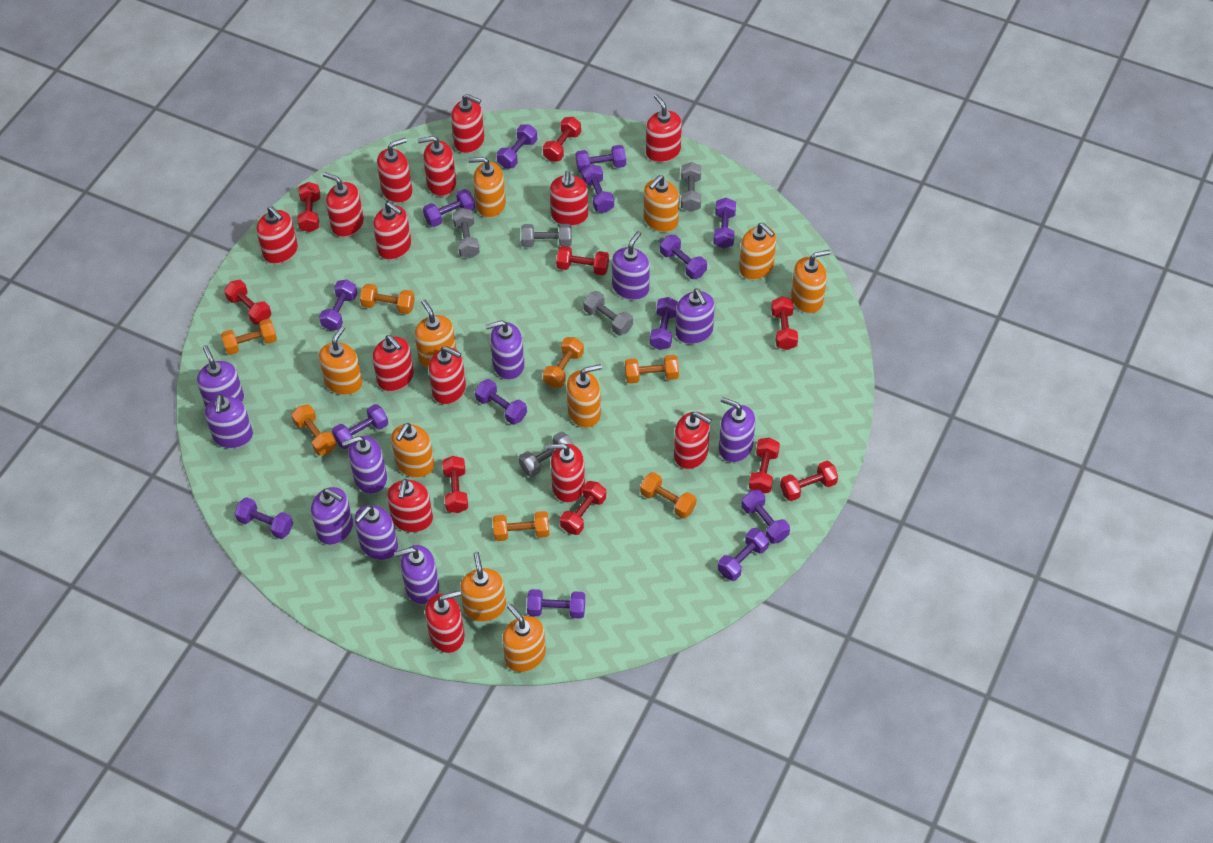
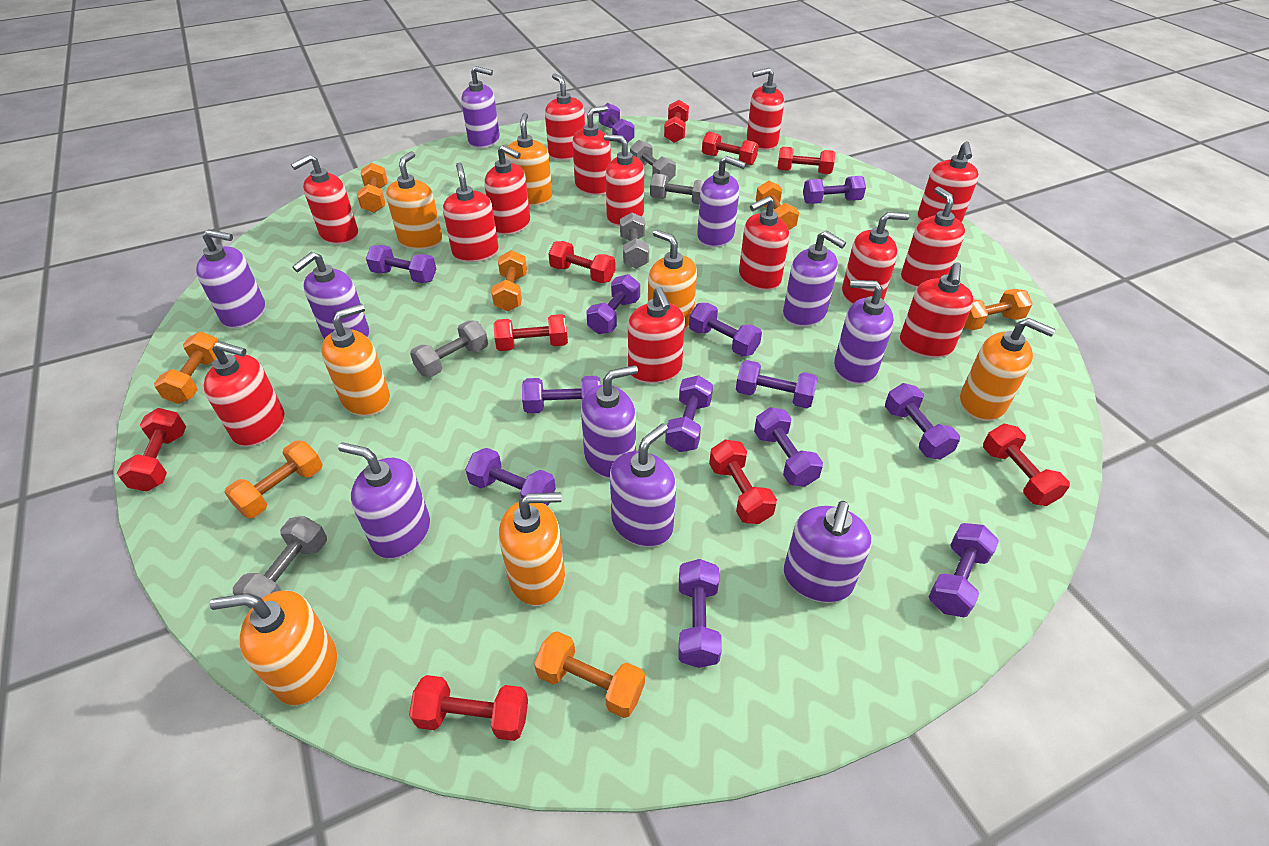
orange soap dispenser: [319,326,363,395] [391,423,435,478] [415,299,456,368] [460,552,506,622] [468,157,506,218] [502,604,546,672] [567,364,602,428] [644,175,679,232] [739,223,776,280] [791,250,831,314] = 10 -> [210,590,337,705] [321,304,390,416] [386,151,442,250] [499,492,565,606] [505,113,552,206] [648,229,697,330] [960,318,1055,421] = 7
purple dumbbell: [234,497,293,539] [319,280,358,331] [332,404,388,449] [423,189,475,227] [475,379,527,425] [497,124,537,168] [527,589,585,619] [576,145,626,173] [582,164,614,213] [650,297,678,350] [660,235,707,279] [714,197,736,249] [718,528,769,581] [742,489,790,544] = 14 -> [366,245,436,283] [465,448,556,506] [522,376,601,413] [586,274,640,334] [599,103,634,144] [665,375,713,452] [678,559,722,668] [689,303,762,357] [736,360,818,408] [754,407,823,487] [803,176,866,204] [885,383,960,460] [929,523,999,617] = 13

